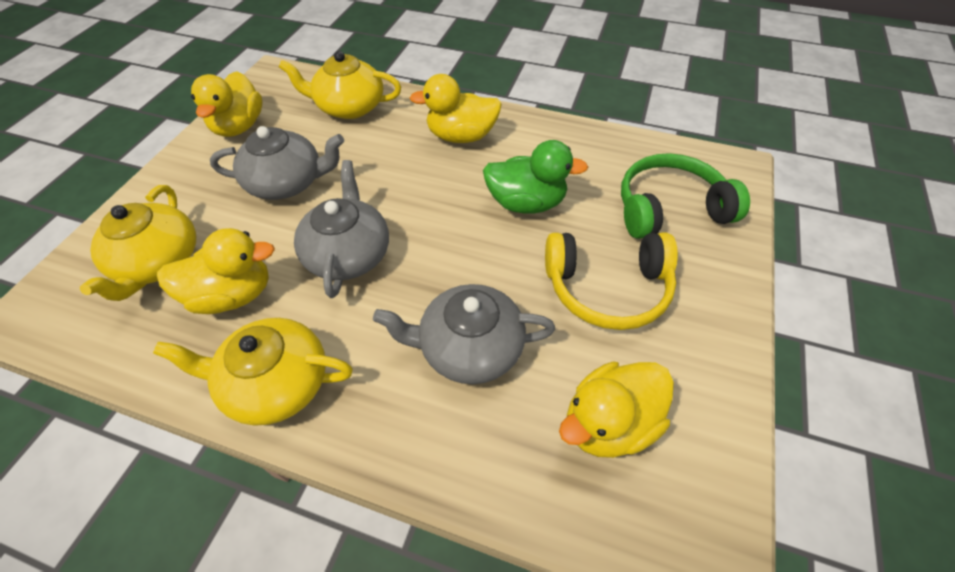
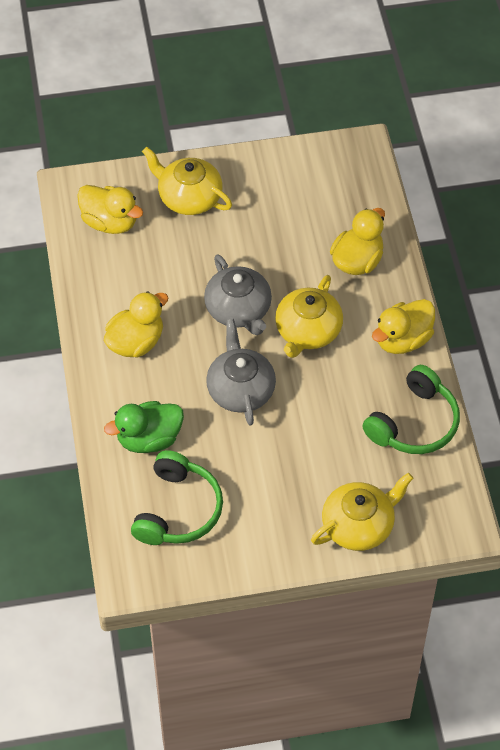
green headphones: [621,153,750,239] = 1 -> [131,450,223,545] [362,365,460,454] = 2
grey teapot: [210,126,344,200] [294,160,389,298] [373,284,555,384] = 3 -> [204,254,272,335] [206,319,276,425] = 2
yellow headphones: [545,233,678,330] = 1 -> none = 0

